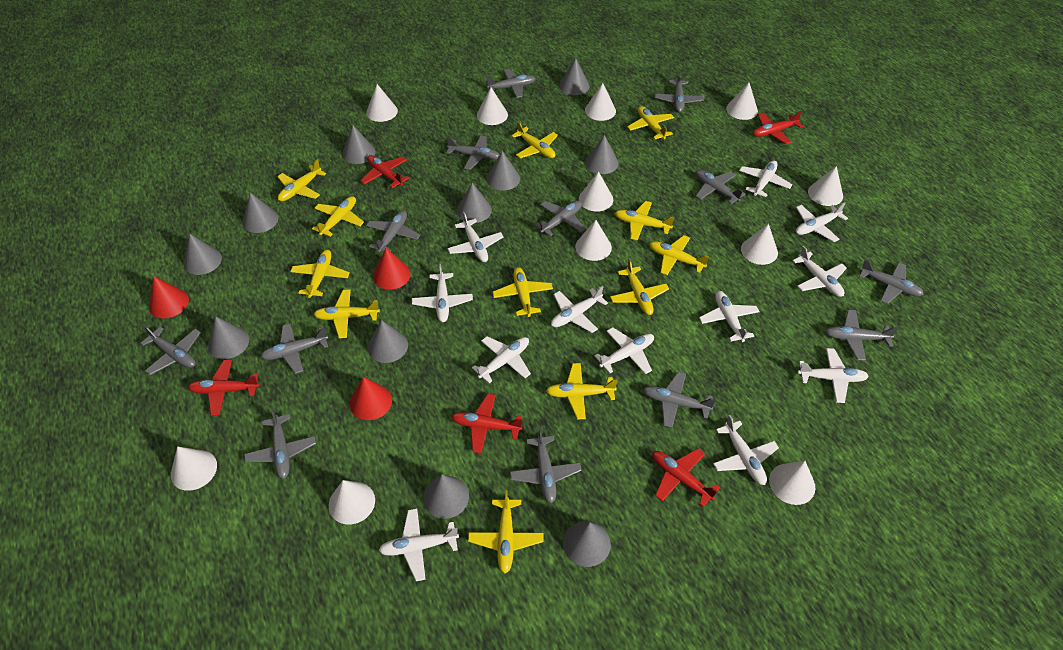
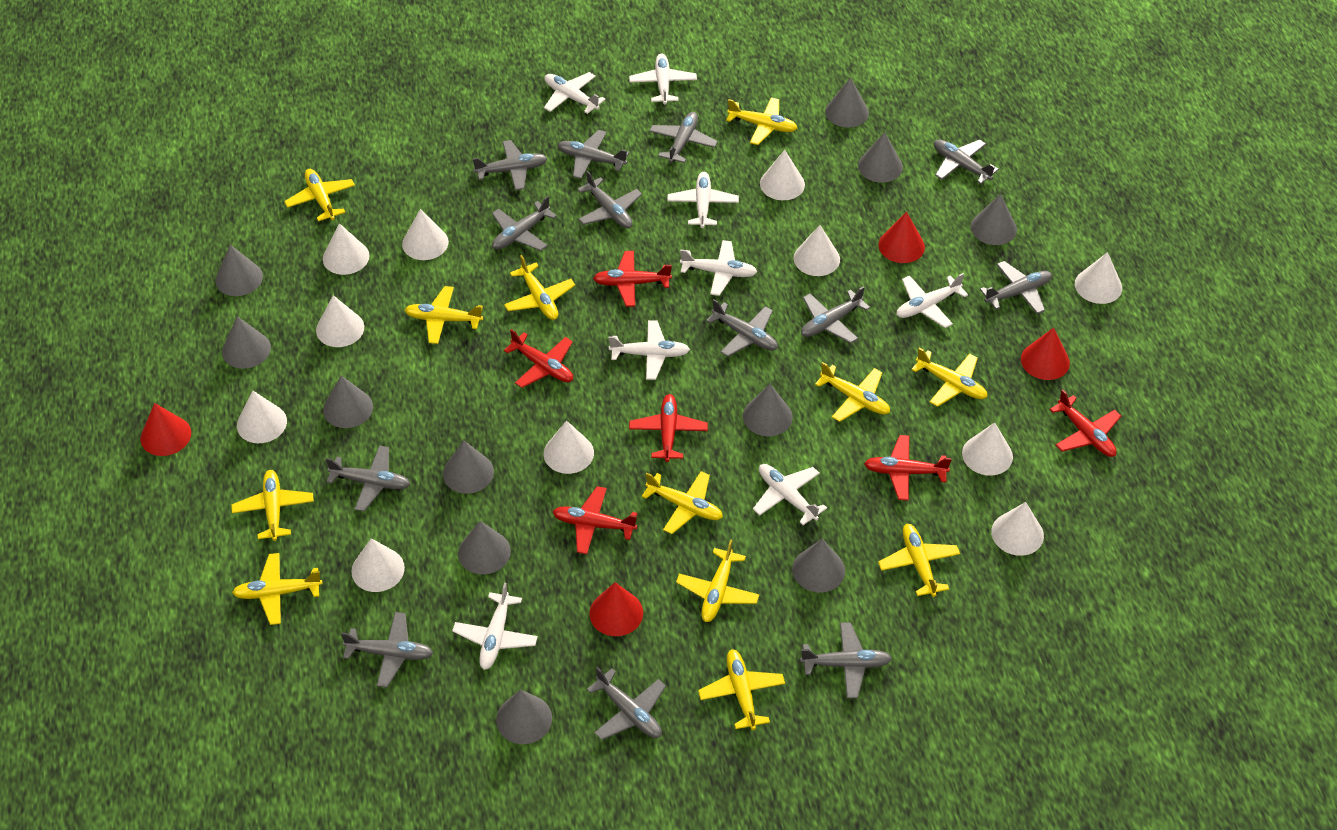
red cone: [149,276,189,318] [350,377,392,420] [373,248,411,290] = 3 -> [140,403,191,456] [590,582,643,636] [878,212,925,263] [1021,328,1070,380] = 4
red plane: [188,360,259,416] [360,155,409,188] [451,394,523,453] [652,449,720,507] [753,111,803,144] = 5 -> [504,329,573,388] [553,486,637,554] [593,251,672,307] [629,394,708,462] [864,435,952,501] [1049,389,1121,457] = 6
white plane: [378,509,459,581] [412,264,473,322] [447,212,503,262] [472,336,531,384] [551,286,608,333] [594,327,654,375] [699,291,760,342] [713,415,779,485] [739,160,792,197] [793,246,847,297] [796,202,848,242] [798,348,869,403] = 12 -> [452,583,538,670] [544,72,606,114] [608,320,690,380] [629,53,697,105] [667,172,739,228] [680,240,757,296] [753,464,827,525] [897,273,968,328] = 8

